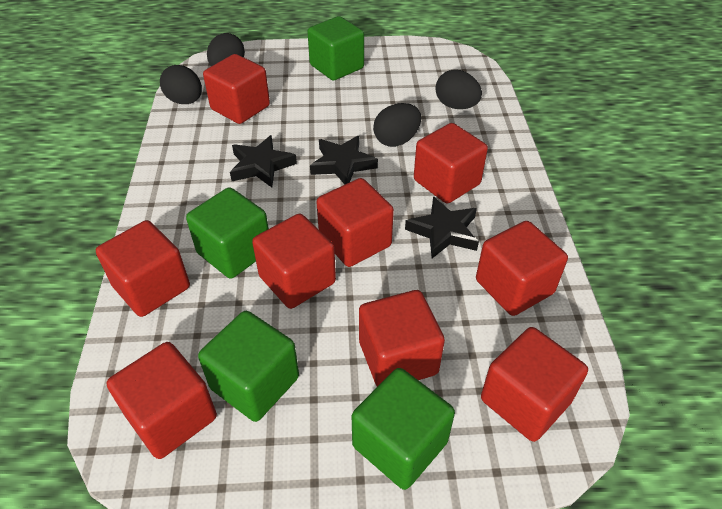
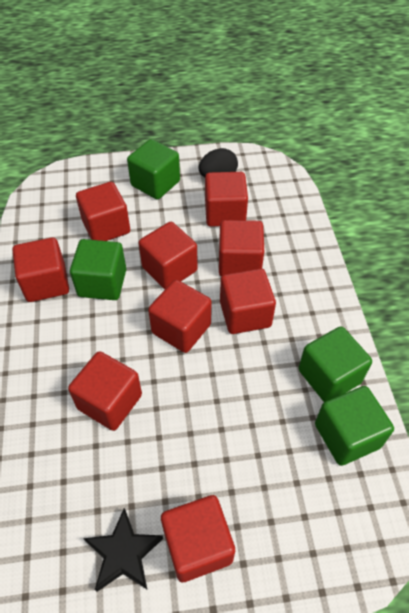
black egg: [160,65,202,104] [207,33,245,66] [373,103,421,147] [435,70,482,109] = 4 -> [199,148,238,177] = 1
black star: [230,135,297,187] [310,136,378,184] [405,196,479,258] = 3 -> [83,508,163,592] = 1

